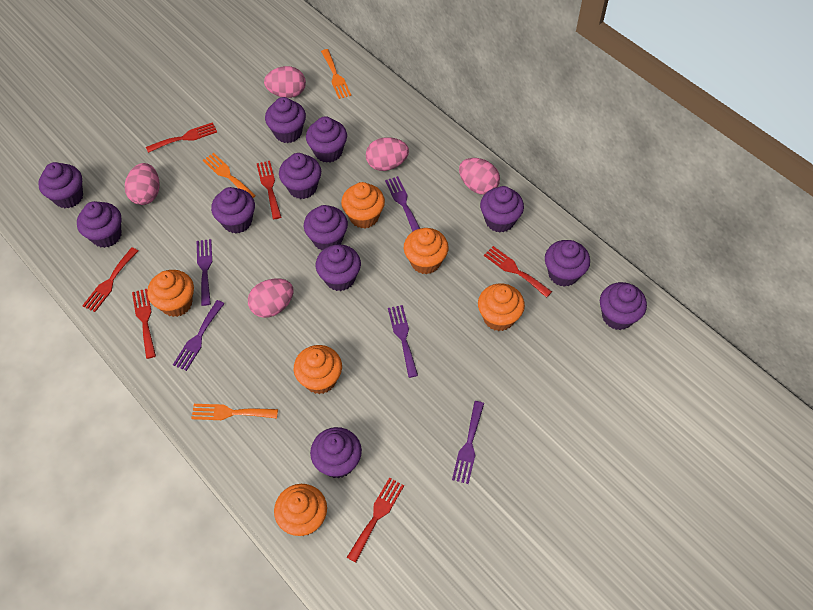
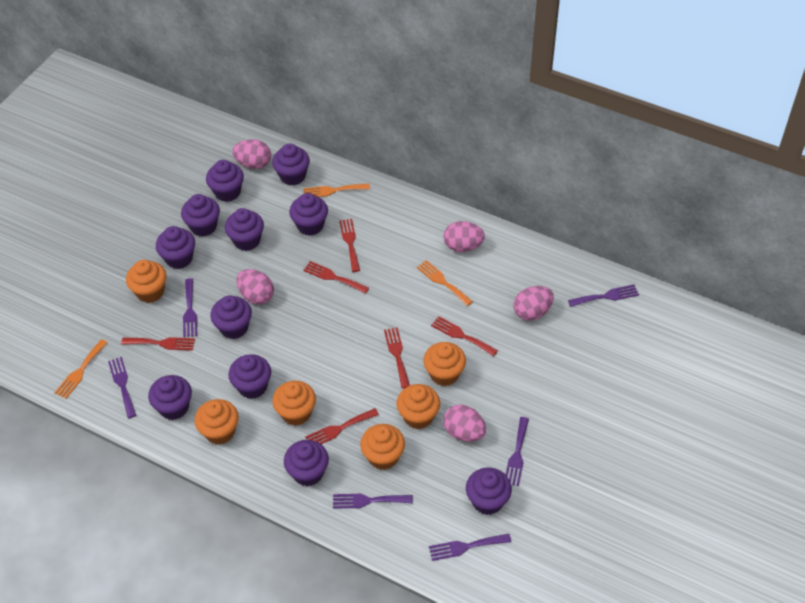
purple cupcake: [38,162,83,208] [77,201,122,248] [211,187,255,234] [265,97,306,143] [279,153,321,199] [304,205,348,251] [306,116,347,163] [310,427,362,478] [316,244,361,291] [480,186,524,233] [545,240,590,287] [600,282,647,330] = 12 -> [148,375,192,420] [156,226,195,269] [181,194,220,237] [206,160,244,202] [211,295,252,339] [225,208,264,251] [228,354,271,399] [272,144,310,186] [284,440,329,486] [289,193,328,235] [466,467,512,515] = 11
purple fork: [173,300,225,371] [197,239,212,306] [385,176,420,232] [388,305,418,378] [452,401,484,484] = 5 -> [108,357,136,418] [183,278,197,337] [333,494,413,509] [429,534,511,561] [506,417,529,486] [568,284,639,307] = 6

